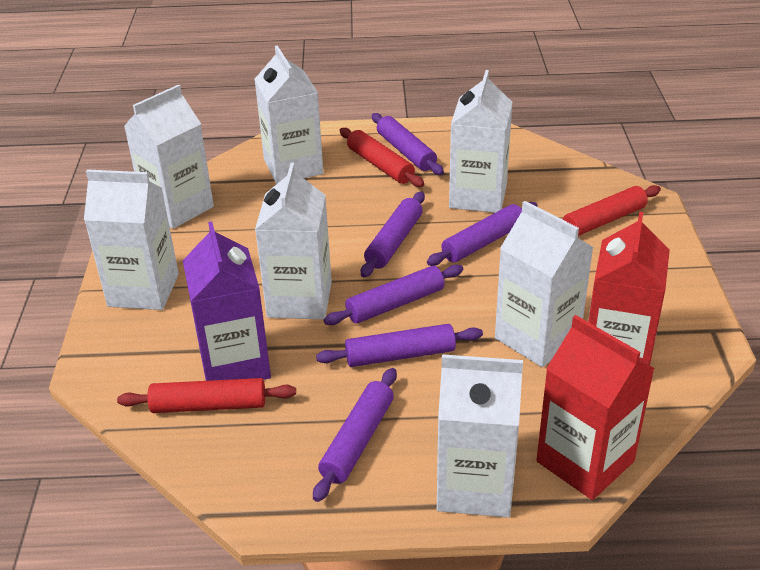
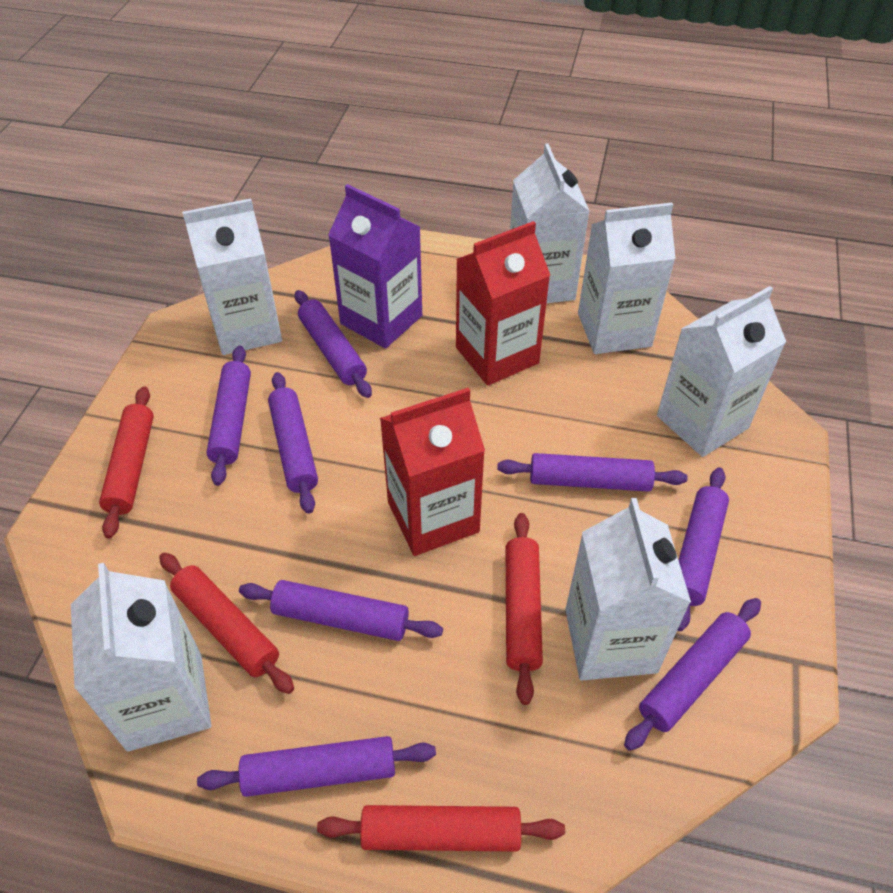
purple rolling pin: [313,368,397,502] [316,324,483,367] [324,264,463,325] [361,191,425,277] [372,113,444,175] [427,202,537,266] = 6 -> [197,736,436,797] [206,346,251,486] [239,580,443,641] [268,372,318,514] [295,290,372,398] [497,453,688,492] [624,598,761,751] [677,468,729,631] = 8
red rolling pin: [117,378,296,413] [340,128,424,187] [563,185,661,236] = 3 -> [99,386,154,538] [159,553,294,694] [317,805,565,852] [506,513,543,705] = 4
white carton: [84,169,179,310] [124,85,214,229] [255,46,324,184] [255,163,332,320] [437,354,523,518] [449,70,512,213] [495,201,594,367] = 7 -> [71,563,211,752] [182,199,282,355] [510,143,590,303] [565,498,691,680] [578,203,676,354] [657,286,786,457] = 6

